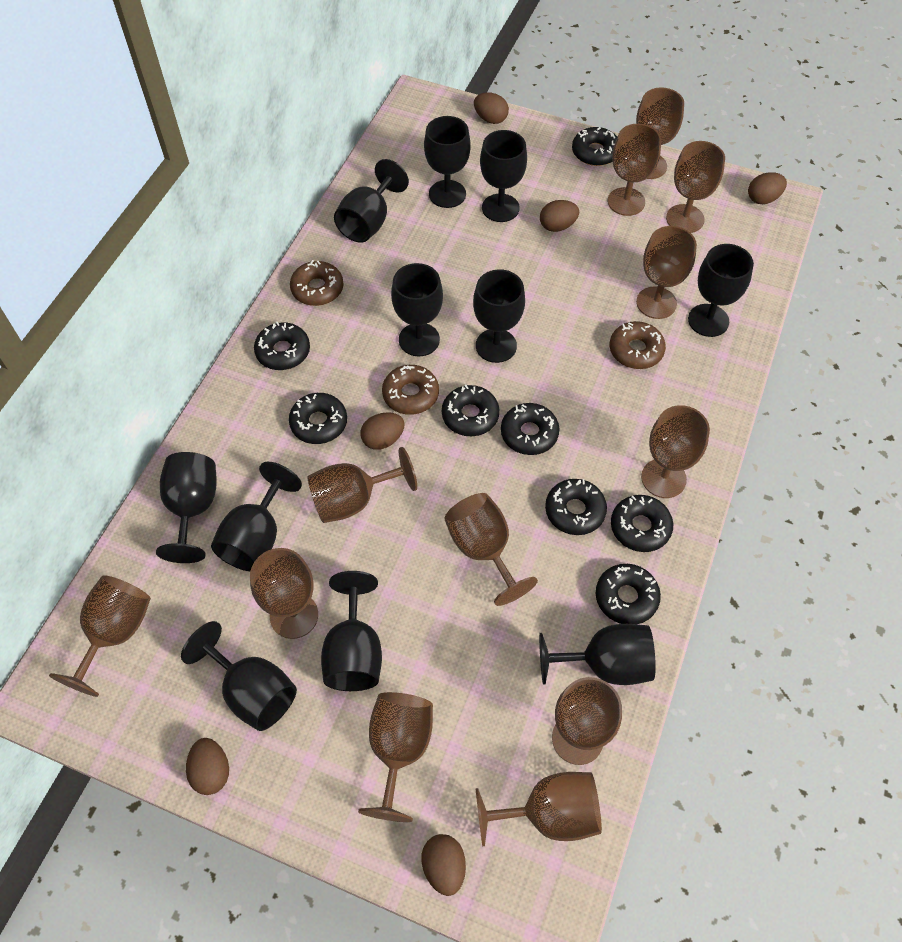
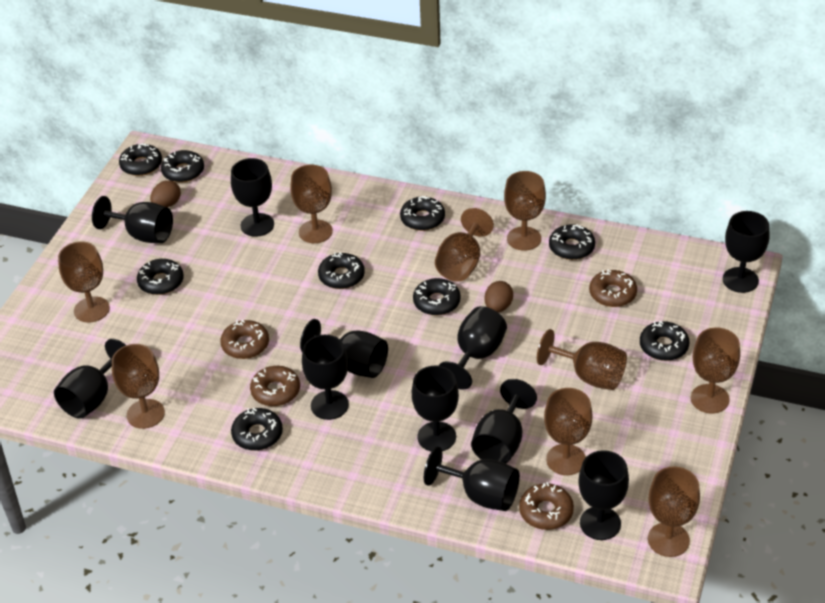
black donut: [254,322,310,370] [289,393,347,444] [442,385,499,436] [501,403,559,455] [545,479,607,535] [572,127,617,166] [595,564,661,624] [611,495,673,552] = 8 -> [119,143,162,176] [137,259,184,295] [161,150,204,183] [231,408,283,451] [318,252,365,289] [400,196,445,231] [413,278,461,315] [549,224,595,260] [640,321,689,361] = 9
brown donut: [290,260,344,306] [382,365,439,415] [610,321,666,369] = 3 -> [220,320,269,359] [250,366,300,406] [519,482,574,530] [589,270,637,307] = 4
brown egg: [186,738,229,795] [360,412,404,450] [421,834,466,896] [474,92,509,124] [540,200,579,232] [748,172,787,204] = 6 -> [150,180,181,208] [484,281,513,312] = 2
brown goblet: [49,575,151,697] [250,548,318,639] [308,447,417,523] [358,692,433,822] [445,493,538,606] [476,772,602,846] [552,677,622,765] [608,124,661,216] [636,88,684,179] [636,226,697,319] [641,405,710,498] [666,141,725,233] = 12 -> [58,241,110,322] [112,344,165,429] [290,165,333,243] [435,208,494,281] [504,171,546,251] [537,329,627,390] [544,388,592,475] [648,466,700,557] [691,328,740,413] = 9

